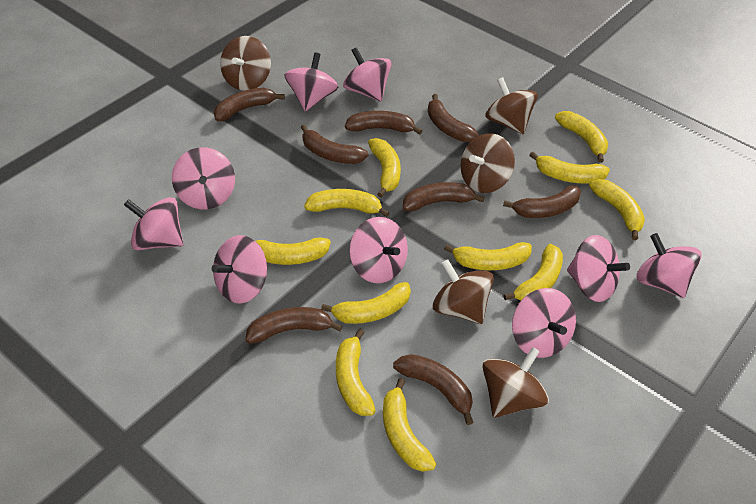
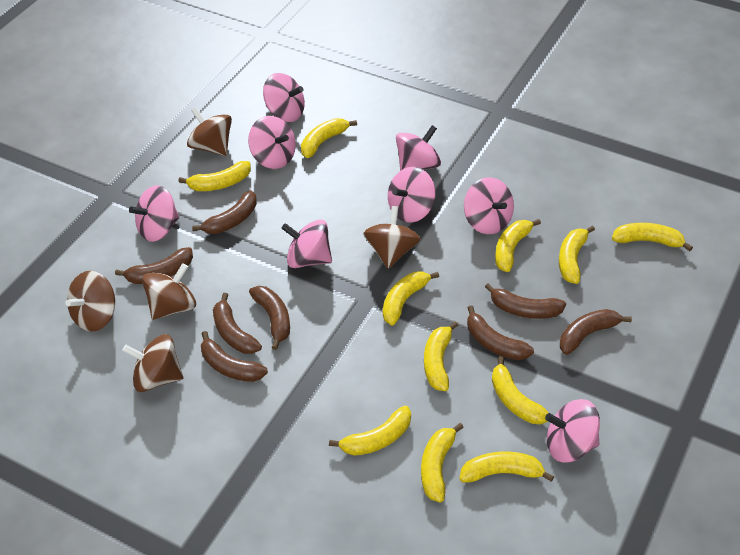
pink spinning top: [124,197,183,250] [172,147,235,209] [212,235,267,304] [285,52,338,111] [343,47,392,101] [349,217,408,283] [512,288,576,358] [567,235,630,302] [636,233,701,298] = 9 -> [129,185,179,242] [248,116,296,169] [263,73,305,122] [281,219,332,268] [388,167,436,223] [396,125,441,171] [464,177,514,234] [545,399,600,463] = 8

